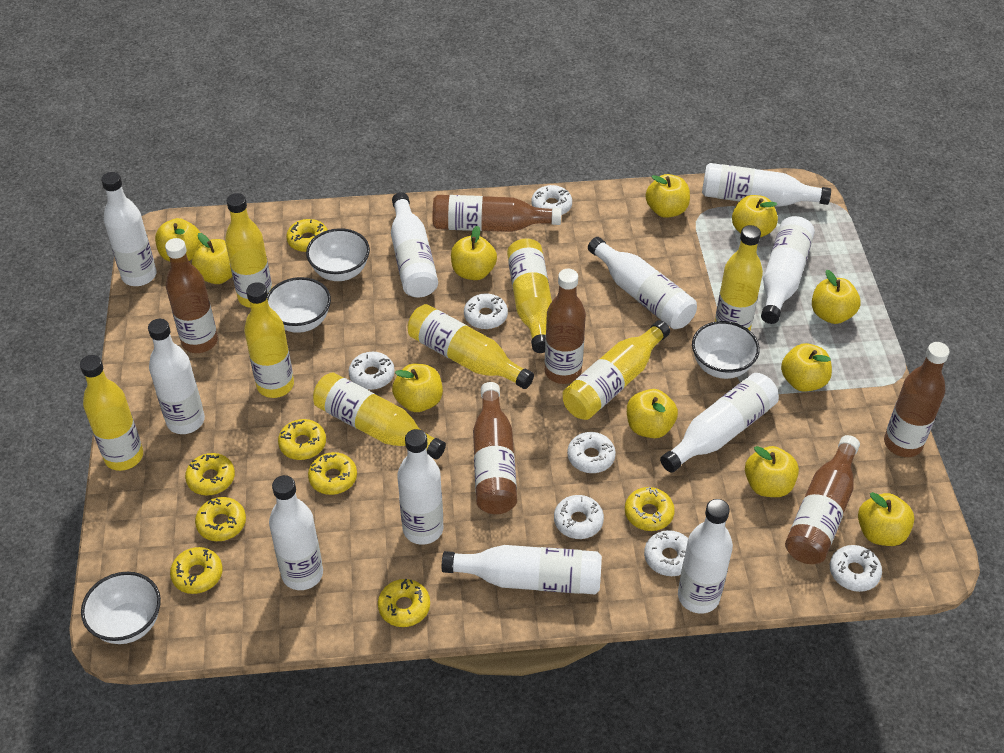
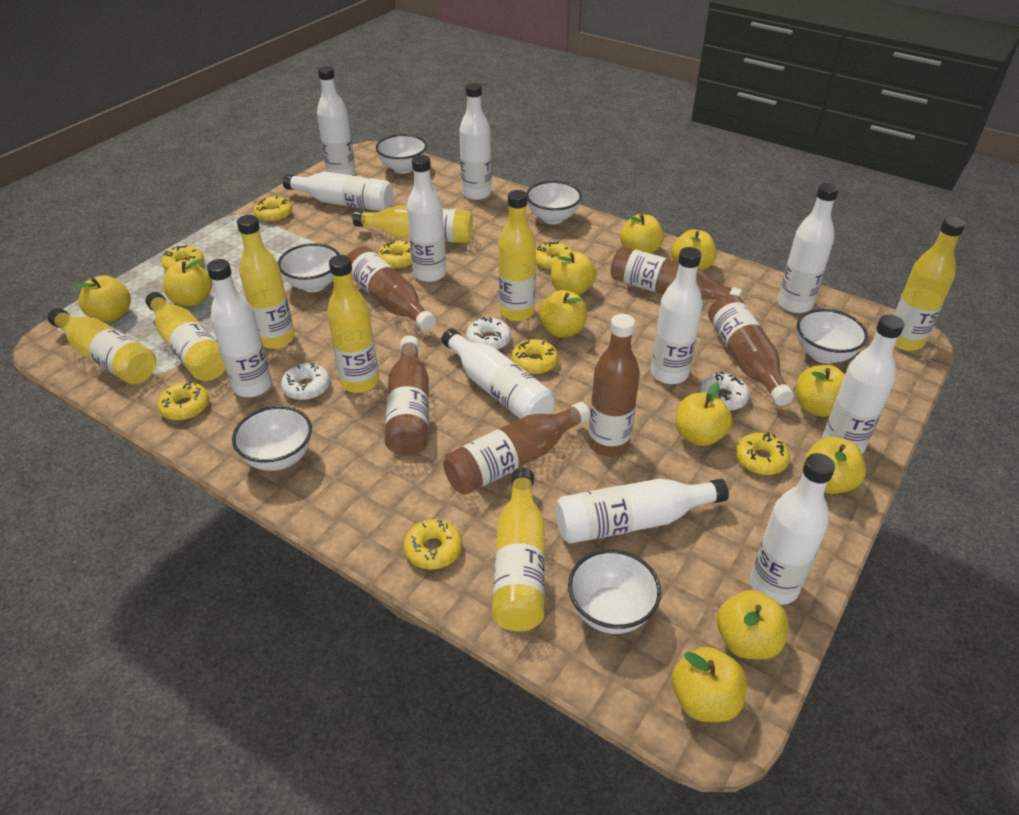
white bowl: [81,572,161,644] [267,277,331,333] [306,228,370,281] [692,321,760,379] = 4 -> [232,406,312,471] [278,243,340,292] [376,134,427,174] [527,181,582,224] [568,549,661,634] [797,309,868,364] = 6
white donut: [349,352,395,390] [464,293,508,329] [531,185,572,215] [554,495,604,539] [567,432,616,473] [644,530,688,576] [830,545,882,592] = 7 -> [281,363,330,400] [466,317,511,350] [700,372,749,411] = 3

